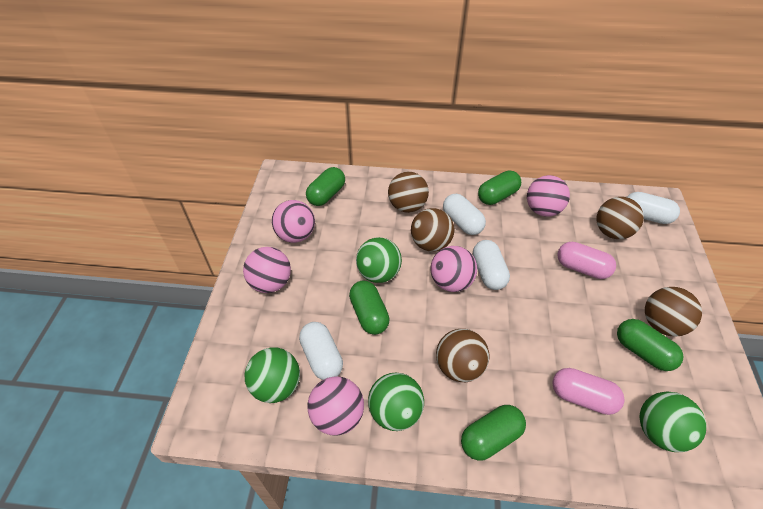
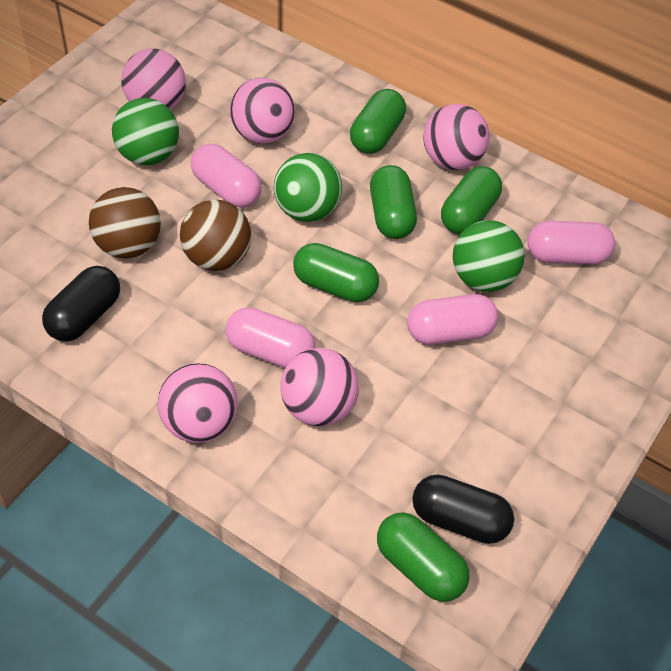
black capsule: none = 0 -> [42,266,120,342] [412,474,514,544] = 2
brown ball: [388,172,429,213] [411,208,455,252] [436,329,490,382] [596,197,644,239] [645,287,702,337] = 5 -> [89,187,161,259] [180,200,251,271] = 2
green ball: [245,347,300,403] [356,237,402,283] [368,373,424,431] [639,391,707,452] = 4 -> [112,98,179,165] [274,153,342,222] [453,220,525,292] = 3
pink capsule: [552,368,624,415] [557,242,616,279] = 2 -> [191,144,262,208] [226,307,316,368] [407,294,498,345] [528,221,615,265] = 4
white capsule: [299,322,343,380] [443,194,486,235] [473,240,510,290] [627,192,680,224] = 4 -> none = 0

